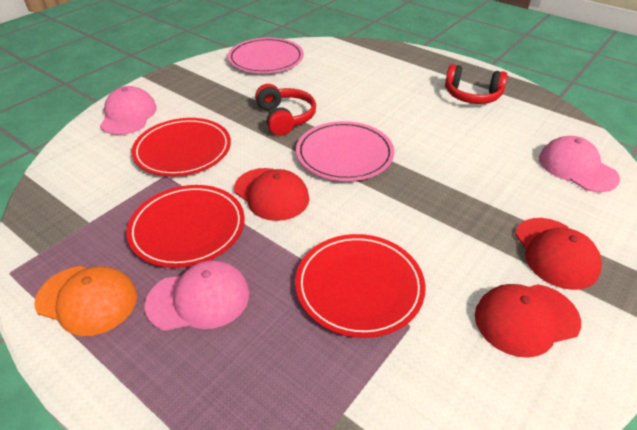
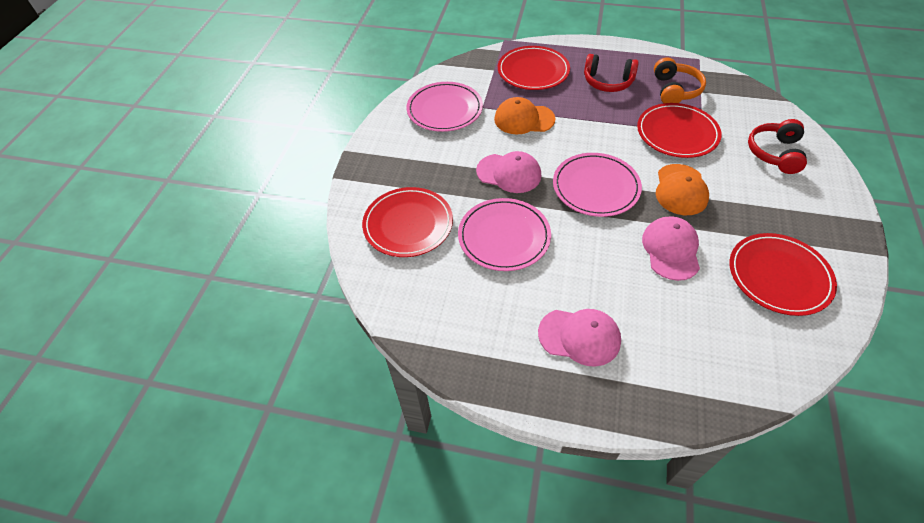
orange cap: [34,266,137,336] = 1 -> [494,97,555,134] [656,164,709,215] = 2
orange headphones: none = 0 -> [654,57,706,103] = 1
pink plate: [228,38,304,73] [296,121,394,181] = 2 -> [406,82,483,132] [458,198,551,271] [553,153,642,217] = 3
red cap: [234,168,309,221] [475,284,581,358] [515,218,602,290] = 3 -> none = 0
red plate: [126,185,245,268] [132,118,231,176] [295,234,426,338] = 3 -> [362,187,453,257] [498,46,570,90] [637,103,722,158] [729,233,837,316] = 4

